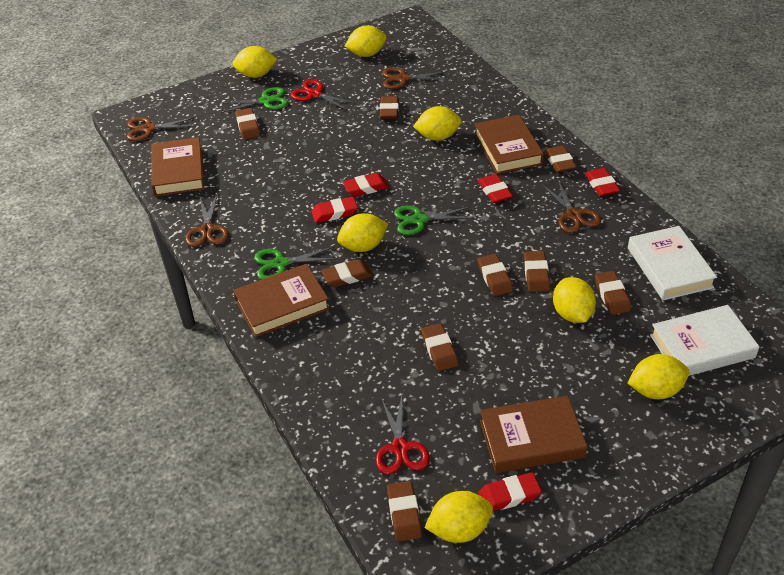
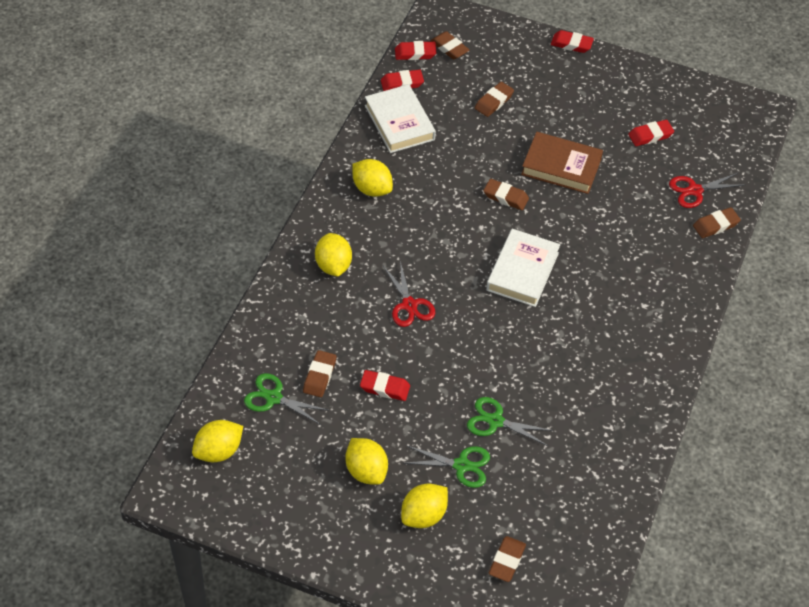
brown book: [152,137,204,196] [233,264,330,337] [474,115,544,174] [480,396,587,473] = 4 -> [521,132,603,194] = 1
brown eraser: [235,108,260,139] [321,259,373,287] [380,96,399,119] [387,481,422,542] [421,323,458,371] [478,254,513,296] [524,251,550,292] [545,146,577,173] [595,271,631,315] = 9 -> [303,350,336,397] [430,31,469,59] [475,82,514,117] [483,179,529,210] [489,536,526,582] [693,207,741,238] = 6
brown scissors: [127,117,196,141] [185,195,229,247] [383,67,449,89] [542,180,601,233] = 4 -> none = 0
yellow lemon: [233,46,277,78] [337,213,388,252] [345,25,387,57] [413,106,462,141] [425,491,493,543] [553,277,596,323] [628,354,689,399] = 7 -> [192,420,243,462] [315,233,352,277] [345,438,388,485] [352,159,393,197] [401,484,448,528] = 5

